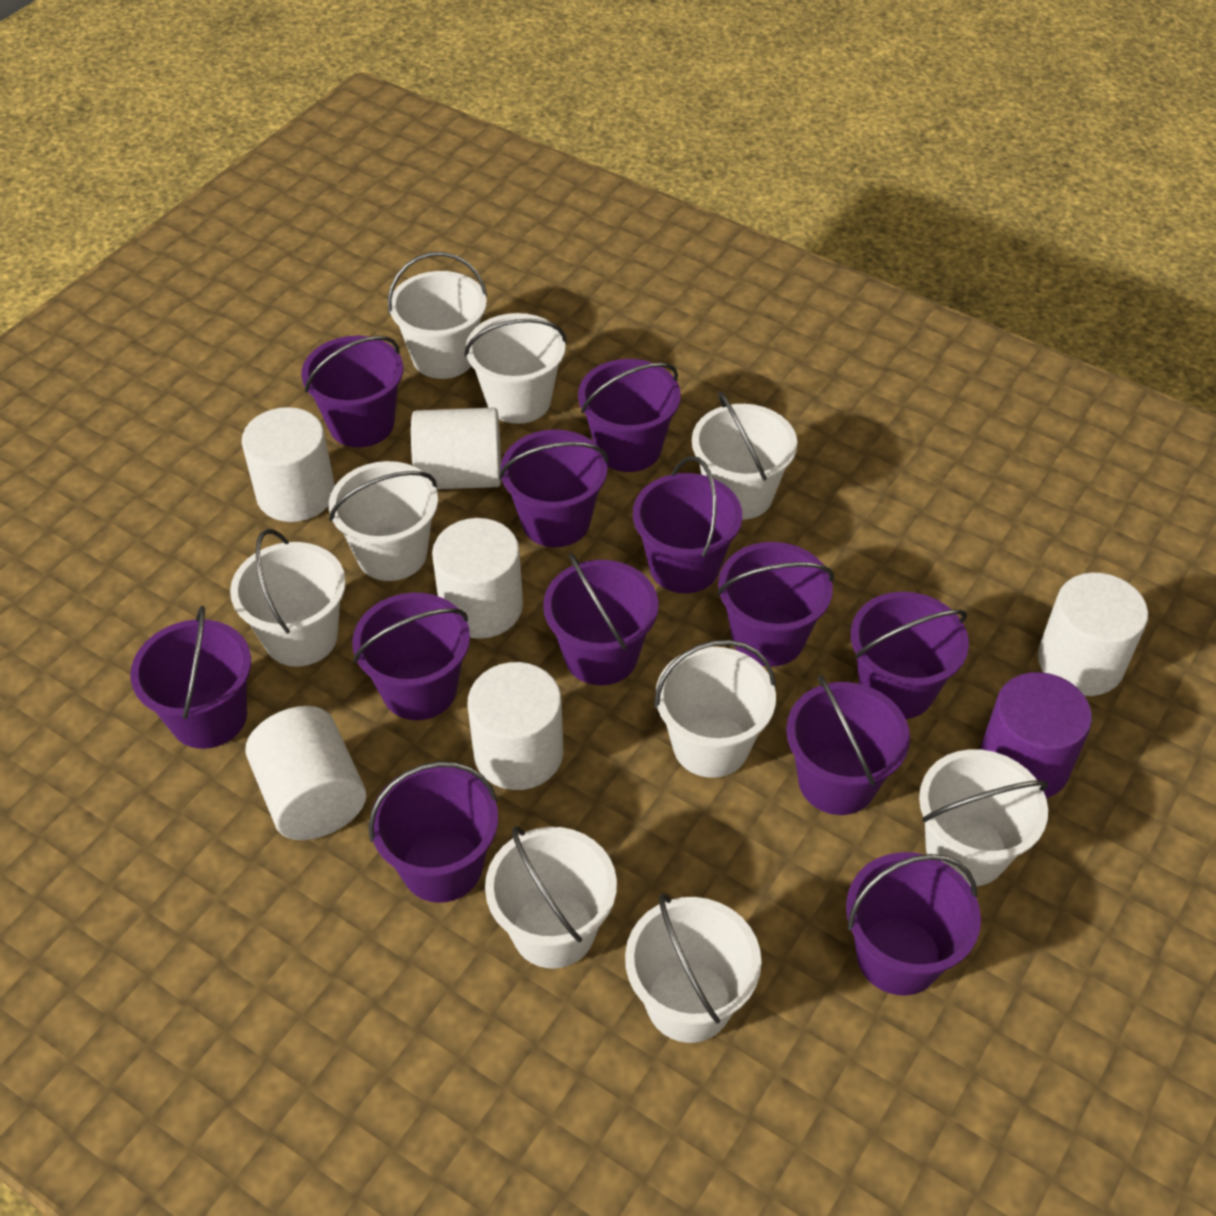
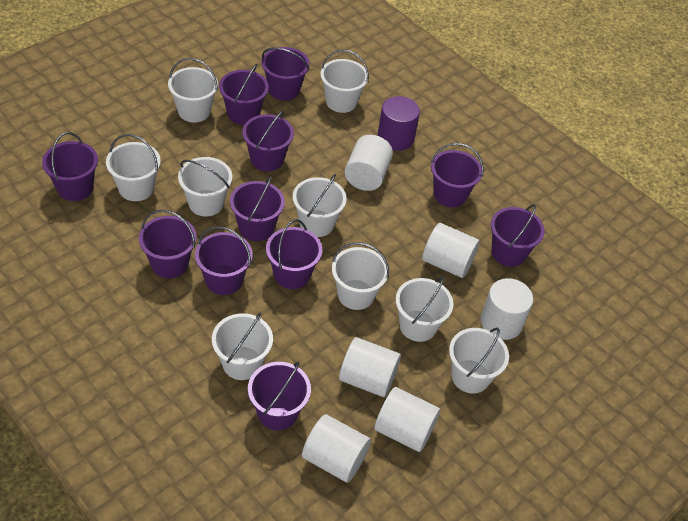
purple bucket: [130,606,251,749] [301,336,403,448] [352,593,470,720] [368,761,498,903] [499,430,608,547] [543,553,658,685] [578,359,681,472] [633,456,742,593] [717,542,834,666] [786,675,910,815] [846,852,981,996] [851,592,969,719] = 12 -> [42,132,98,201] [139,210,197,278] [195,226,253,295] [219,64,269,125] [230,176,285,241] [242,110,294,171] [248,362,311,430] [262,47,310,101] [266,219,322,289] [431,143,484,208] [491,204,545,267] = 11

